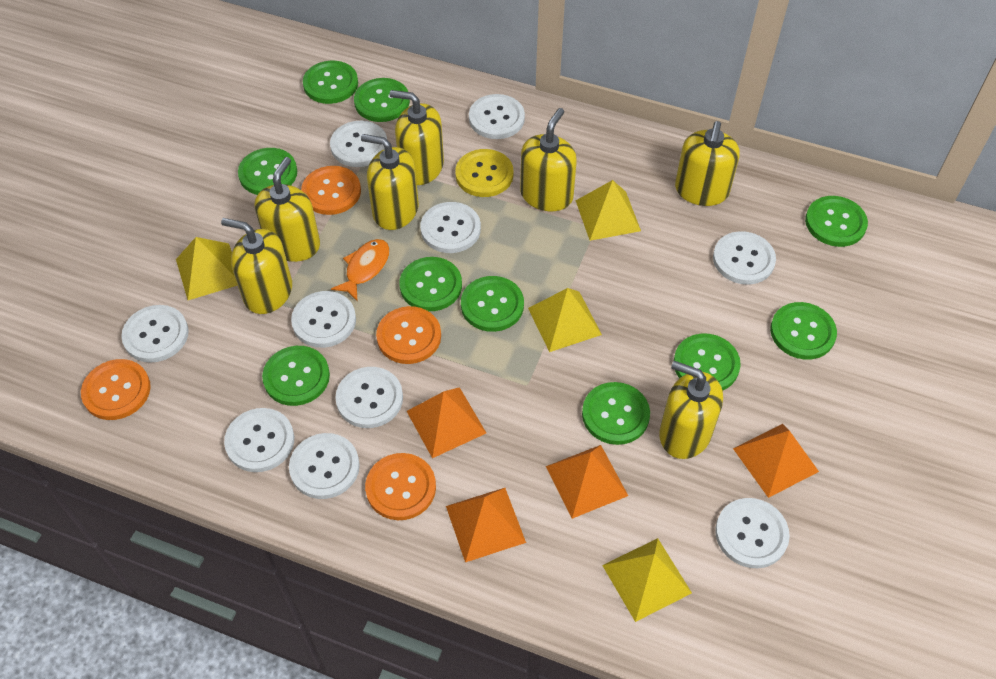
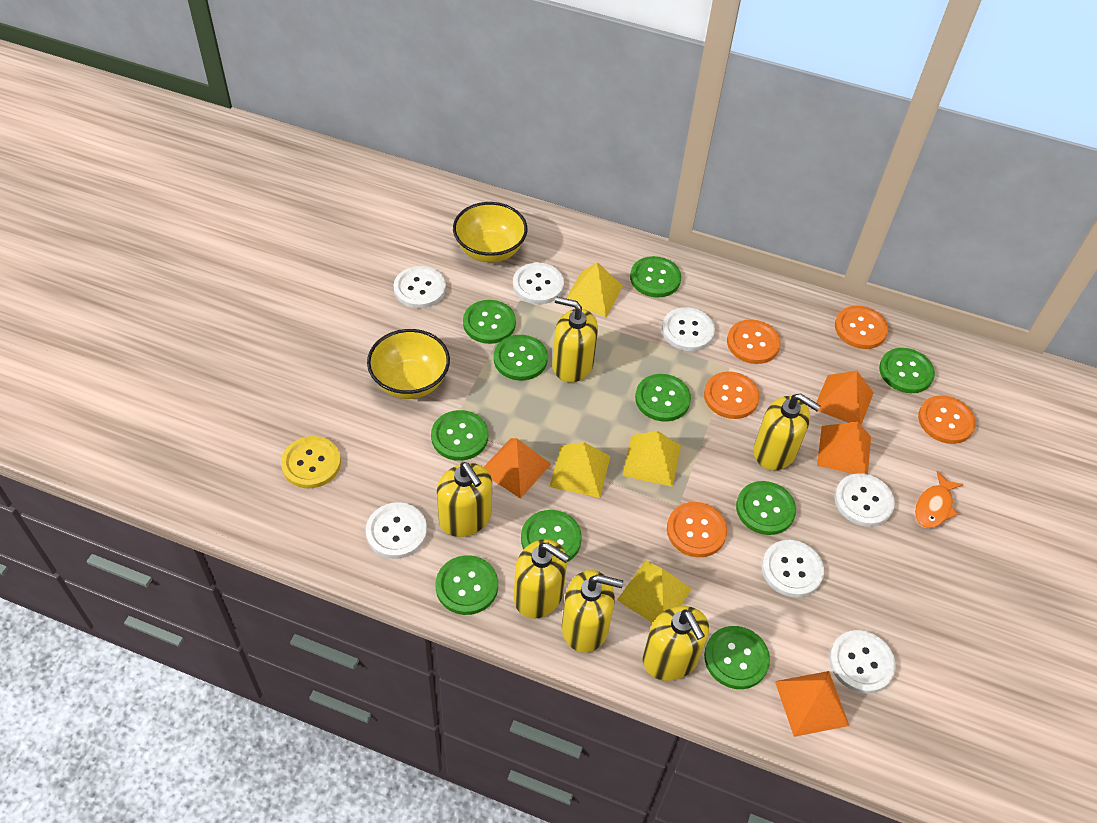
orange button: [81,359,151,420] [301,166,361,215] [365,453,436,520] [376,306,441,364] = 4 -> [667,502,727,557] [704,371,760,419] [727,319,781,364] [835,306,888,349] [918,395,976,444] = 5
white button: [121,305,189,363] [224,408,294,472] [289,433,360,499] [291,291,356,348] [330,121,387,167] [335,367,403,428] [420,202,481,253] [469,94,525,139] [713,231,776,285] [715,498,790,568] = 10 -> [366,502,427,559] [394,266,446,308] [513,263,564,304] [662,307,715,351] [762,540,824,598] [829,630,896,694] [834,473,895,527] = 7
yellow bowl: none = 0 -> [367,329,450,399] [453,202,527,263] = 2
yellow soap dispenser: [221,218,292,314] [255,157,320,262] [361,134,419,230] [390,90,444,185] [520,108,577,211] [659,361,723,459] [675,121,740,206] = 7 -> [437,462,492,537] [514,539,570,619] [552,296,598,382] [562,570,623,653] [643,606,709,681] [754,393,821,470] = 6

